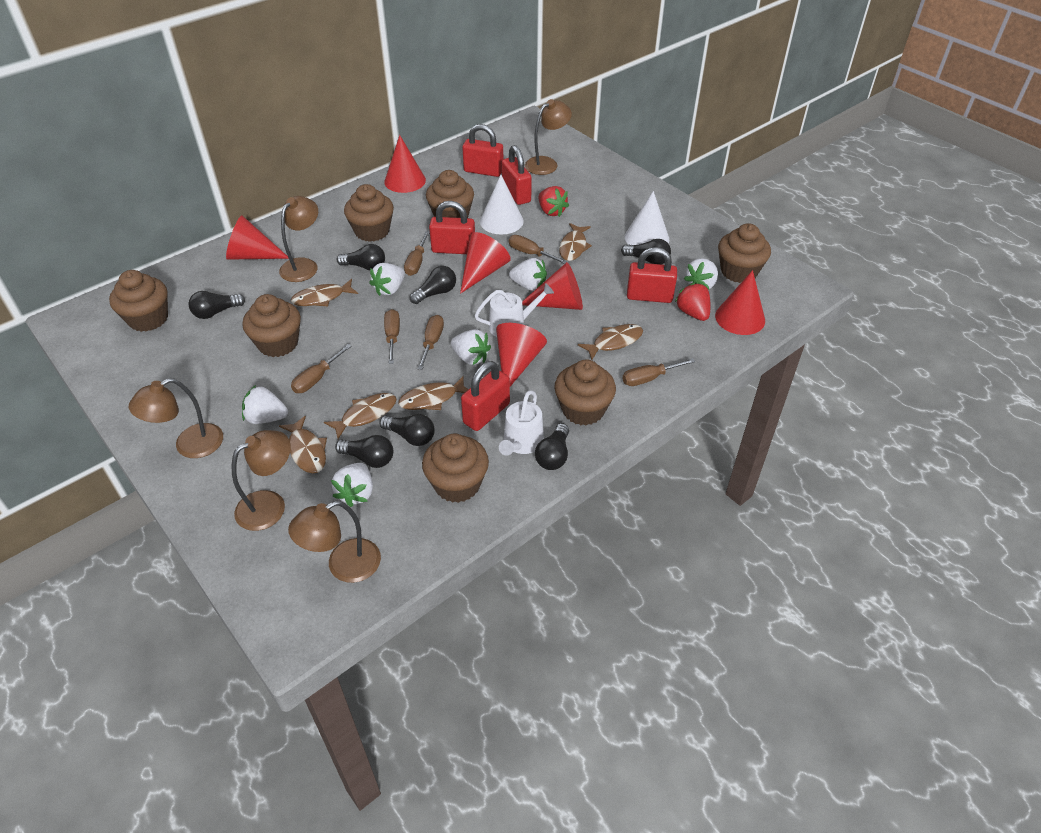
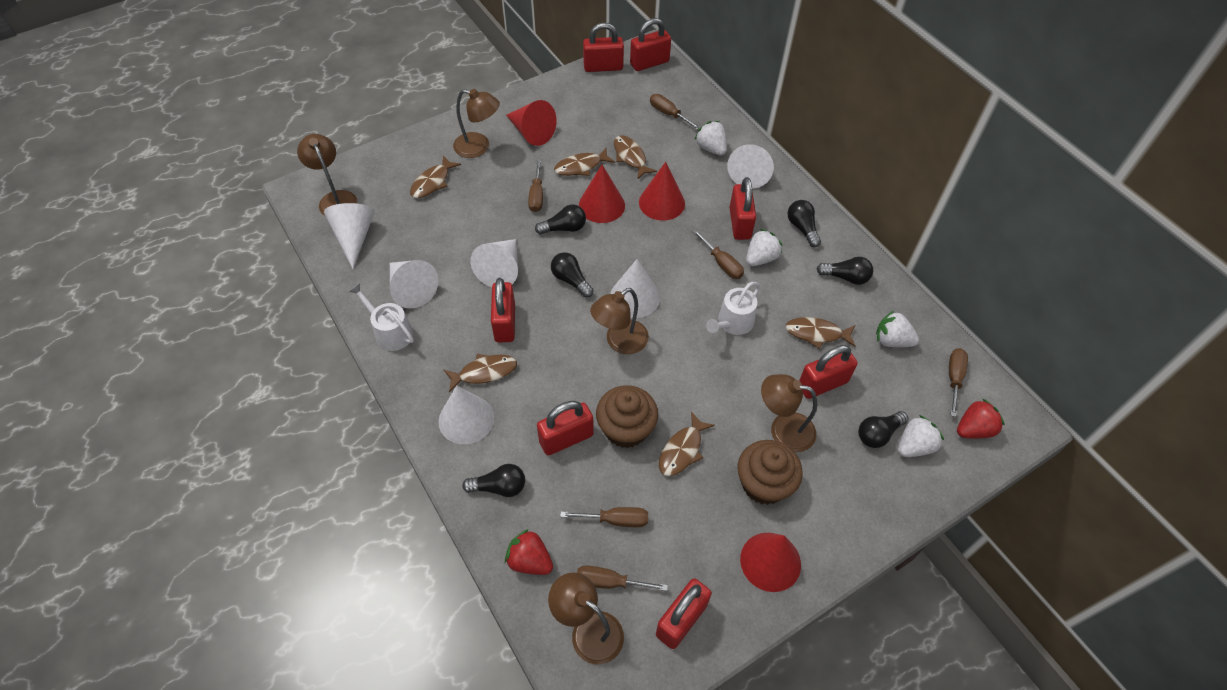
black light bulb: [188,291,245,319] [335,435,393,468] [337,244,385,270] [379,414,435,446] [410,266,456,304] [535,423,569,470] [621,239,671,264] = 7 -> [462,464,525,497] [535,205,586,235] [551,252,594,298] [788,200,821,247] [817,257,873,285] [858,411,908,448] = 6
brown cupcake: [109,270,168,332] [243,294,301,357] [344,184,394,242] [422,434,489,503] [426,170,474,218] [554,359,616,426] [718,223,771,283] = 7 -> [596,385,658,448] [738,440,803,505] = 2
red cone: [226,215,289,260] [384,135,426,193] [460,232,511,294] [496,323,547,387] [522,262,583,310] [715,270,765,335] = 6 -> [506,100,557,146] [579,165,625,223] [639,162,685,221] [740,533,801,592] = 4
red padlock: [429,201,475,254] [461,361,510,431] [462,124,503,177] [502,145,532,205] [627,247,677,303] = 5 -> [491,278,515,343] [537,401,594,455] [583,23,624,72] [630,18,671,71] [656,578,712,649] [729,177,756,240] [799,345,857,399] = 7
white cone: [480,175,524,234] [625,191,669,245] = 2 -> [324,203,375,269] [390,260,438,308] [439,386,494,444] [470,239,518,287] [610,259,660,318] [727,144,774,189] = 6
white strawberry: [242,385,288,424] [331,463,373,507] [369,263,405,296] [451,329,491,365] [509,258,547,291] [684,258,718,290] = 6 -> [694,121,727,156] [746,229,782,266] [876,311,919,347] [898,415,944,457] = 4

